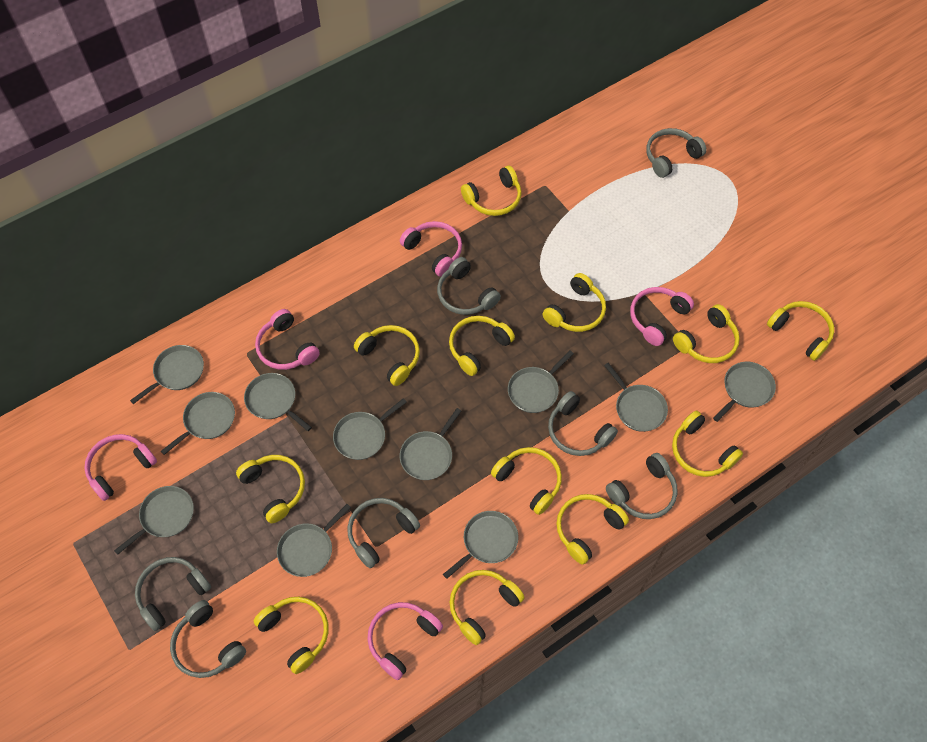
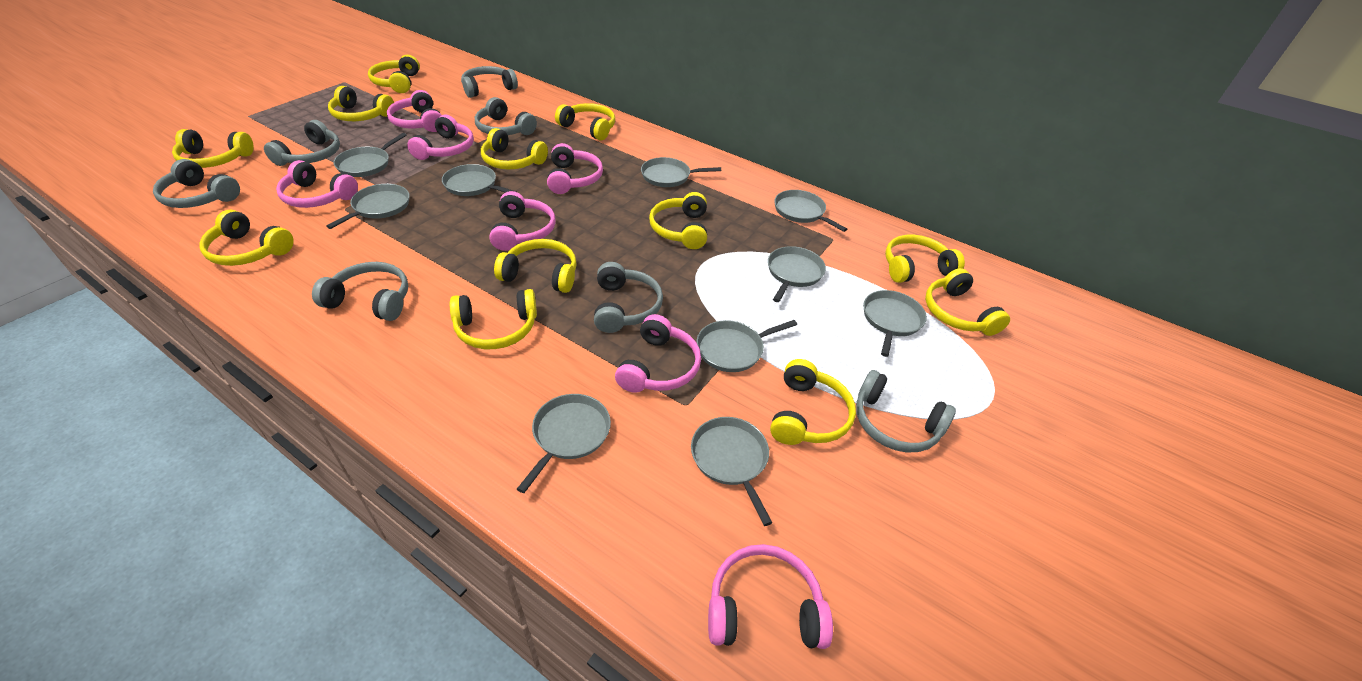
grey pan: [114,486,194,555] [130,345,204,404] [161,392,235,455] [244,373,312,431] [277,504,351,577] [333,398,407,460] [400,408,461,480] [443,511,518,579] [508,350,574,413] [604,363,668,432] [713,362,776,422] = 11 -> [326,184,410,229] [333,133,407,177] [442,164,517,196] [517,394,611,493] [641,157,721,187] [691,417,772,526] [697,320,797,372] [768,246,826,302] [774,190,847,232] [863,290,927,357] = 10
pink headphones: [84,434,157,501] [255,309,320,370] [368,602,443,680] [400,221,462,277] [630,287,694,346] = 5 -> [276,160,358,208] [387,90,441,132] [407,115,474,160] [489,191,556,251] [547,143,603,194] [615,314,701,393] [708,544,833,649] = 7

